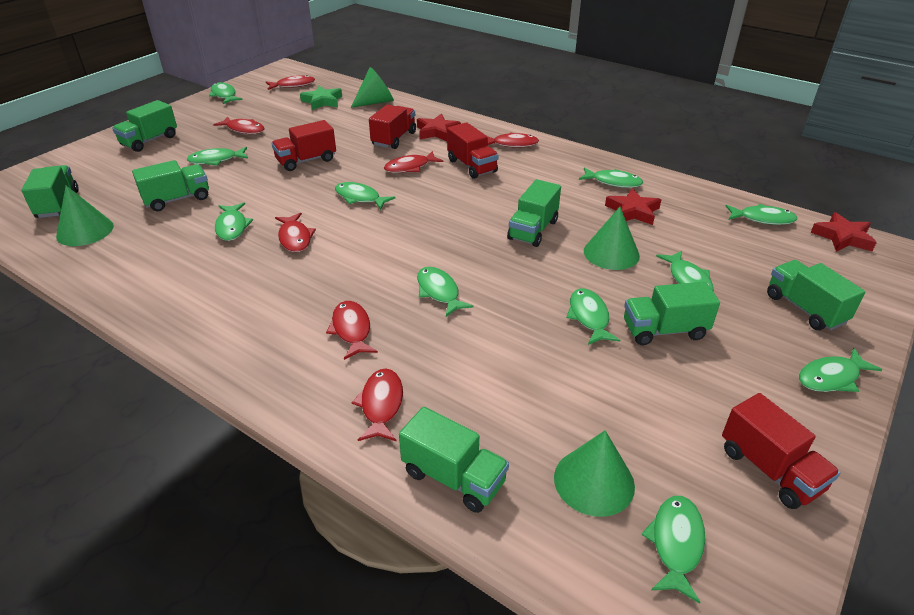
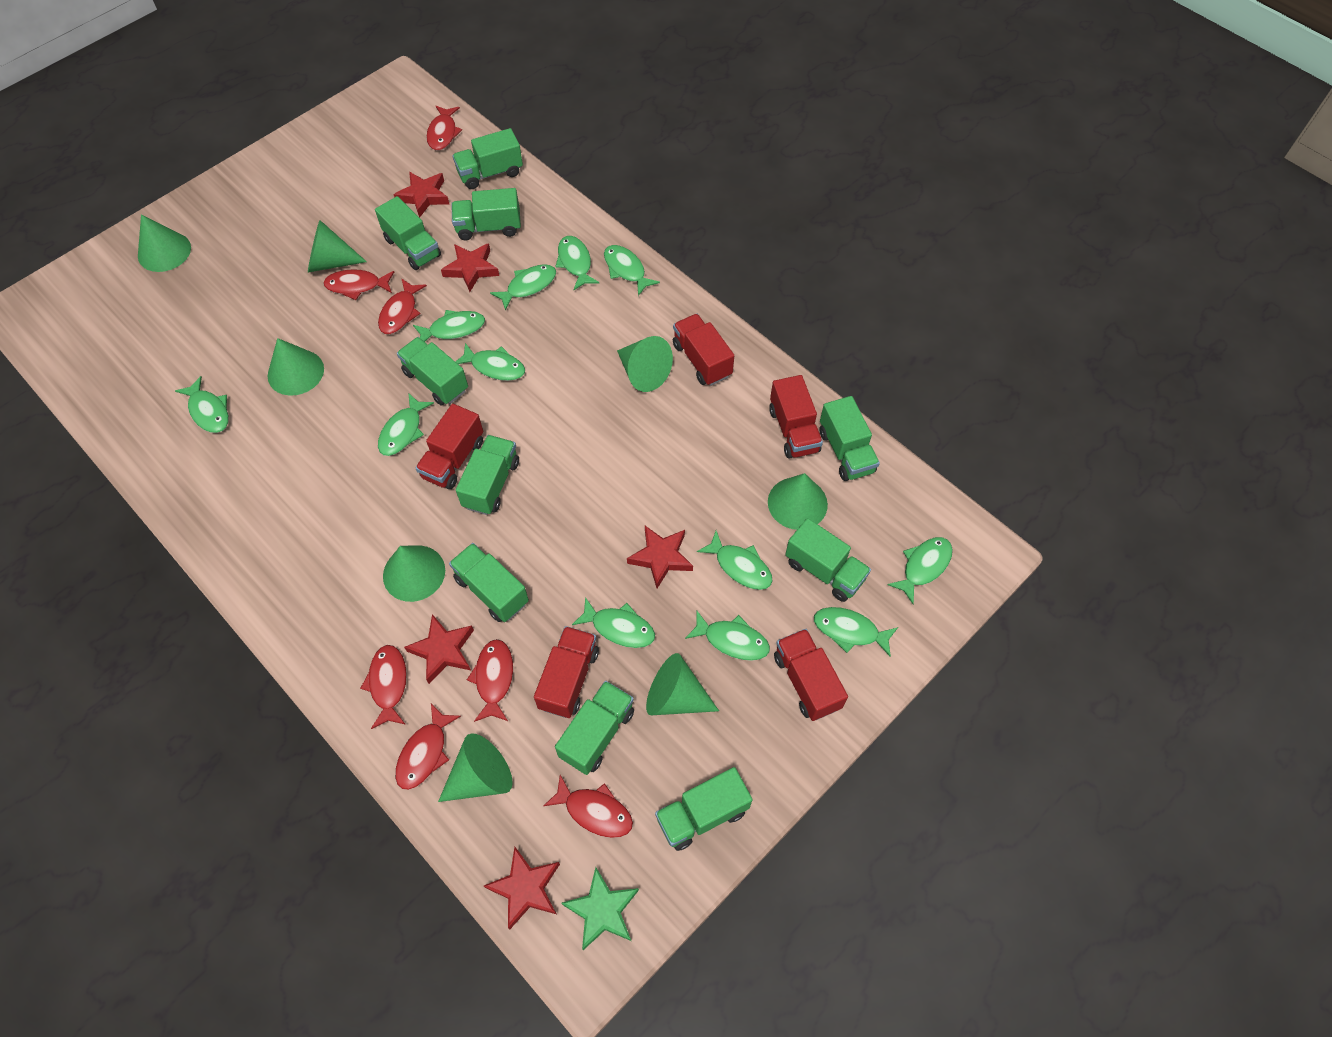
green cone: [56,185,114,246] [351,67,394,108] [554,430,635,517] [584,207,640,270] = 4 -> [138,214,191,272] [268,338,324,396] [308,220,367,272] [383,545,445,602] [438,734,512,802] [617,336,673,392] [646,653,719,715] [768,473,828,530] = 8
green fish: [187,147,248,166] [209,82,242,104] [215,203,253,241] [335,182,395,210] [417,267,474,317] [566,288,620,345] [579,167,643,188] [641,496,705,604] [656,251,714,292] [725,204,797,225] [799,348,882,392] = 11 -> [175,376,229,433] [378,393,434,456] [413,310,485,342] [455,343,525,381] [490,264,556,310] [555,236,600,290] [572,597,655,648] [604,245,660,296] [685,610,770,661] [697,531,773,590] [814,607,898,657] [887,537,953,604] = 12
green truck: [21,165,78,218] [112,100,177,152] [132,160,209,211] [399,407,509,513] [507,179,561,247] [624,282,720,345] [767,260,865,330] = 7 -> [375,196,441,270] [397,337,468,406] [449,543,529,622] [451,188,521,240] [452,128,523,189] [456,435,519,515] [555,681,634,775] [655,767,753,851] [785,518,871,602] [819,396,880,481] = 10
red star: [417,114,461,141] [605,188,661,225] [811,212,877,252] = 3 -> [393,172,449,218] [404,614,474,684] [441,243,499,292] [484,847,560,929] [627,526,693,588] = 5
red truck: [271,120,336,171] [369,105,416,149] [447,122,499,179] [722,393,840,509] = 4 -> [415,404,483,489] [534,626,599,718] [673,314,734,386] [769,375,823,459] [774,629,848,721] = 5

